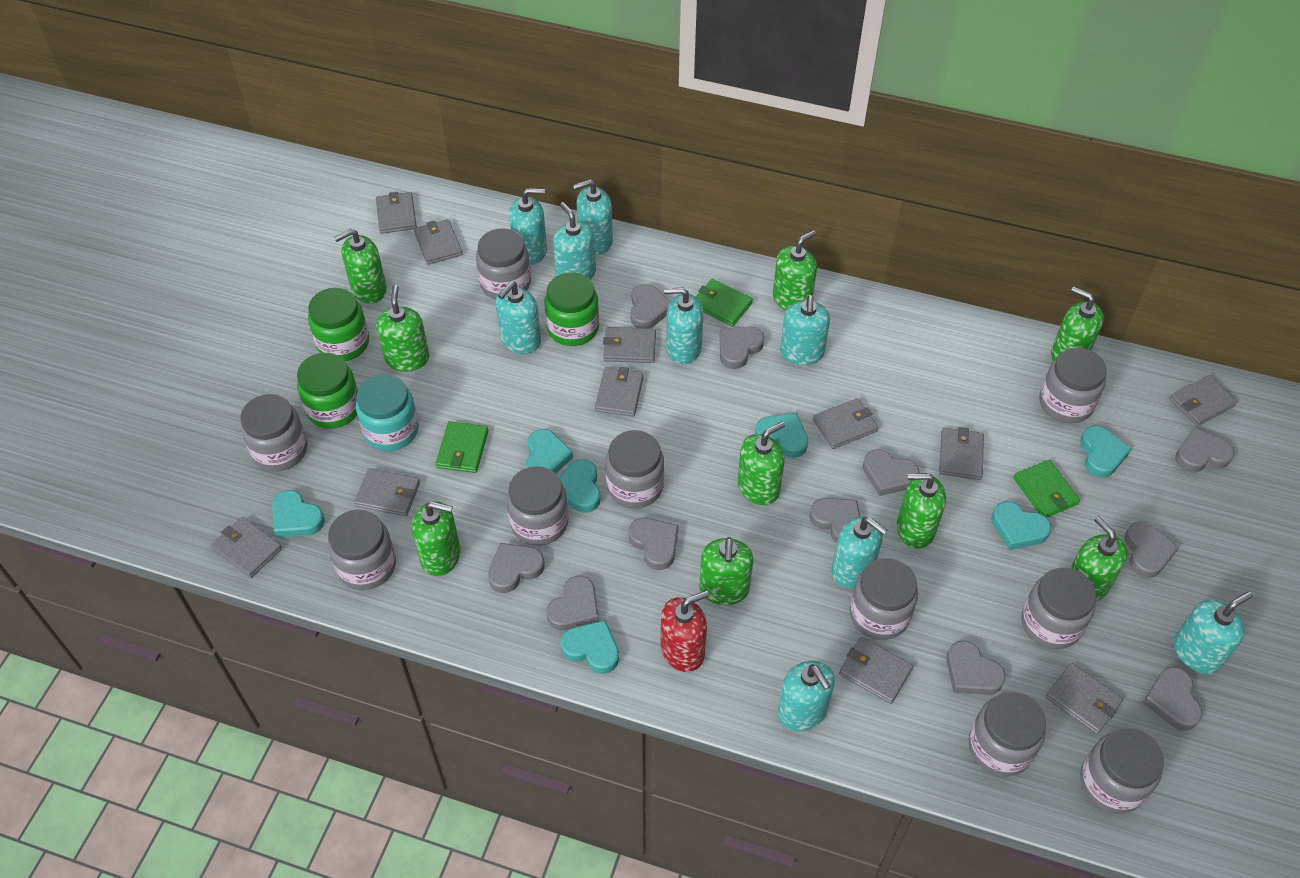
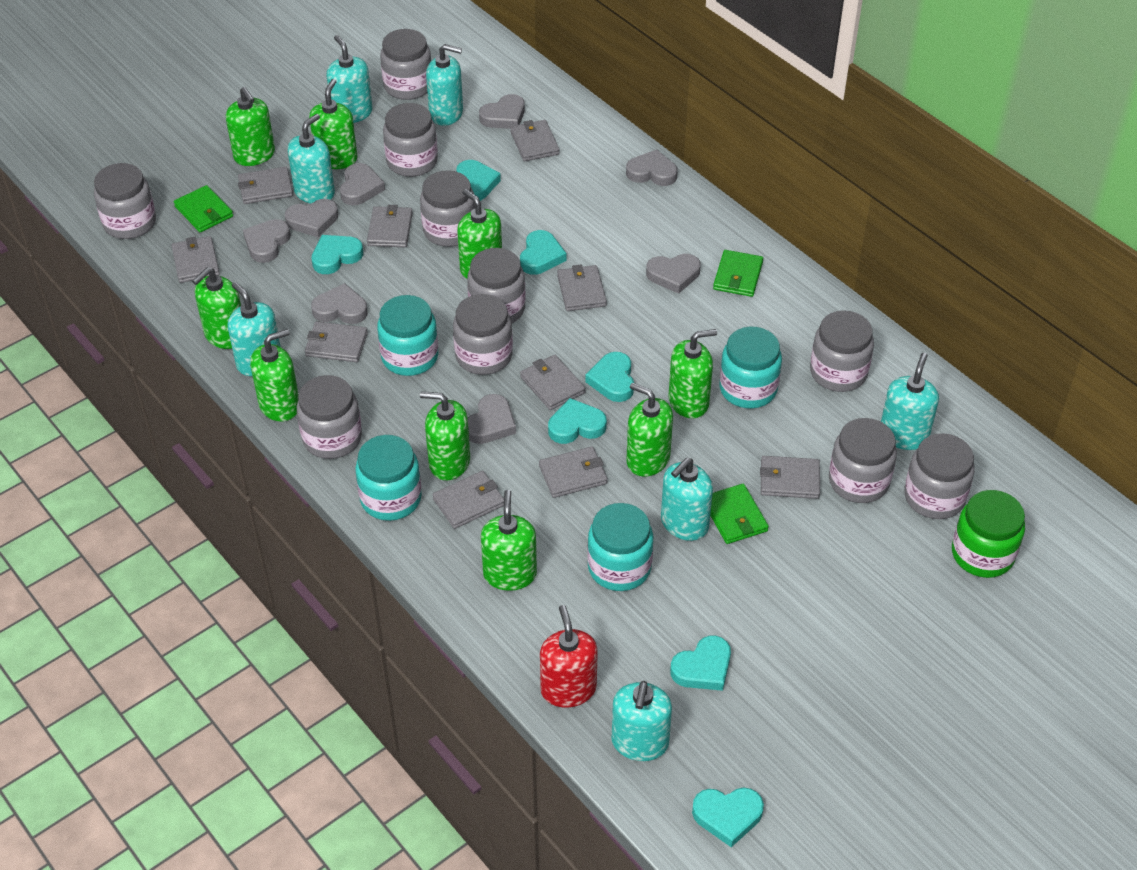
green jar: [297,353,358,429] [308,288,369,361] [544,272,599,346] = 3 -> [952,490,1025,578] = 1
grey heart: [488,543,545,593] [547,576,599,631] [629,518,678,570] [631,284,671,328] [720,327,764,369] [809,498,860,543] [863,449,919,496] [946,640,1006,695] [1124,521,1179,578] [1143,667,1202,731] [1175,428,1234,472] = 11 -> [243,219,291,263] [285,199,338,238] [311,283,368,324] [340,163,385,205] [468,394,516,444] [479,94,525,129] [626,149,678,186] [646,254,701,294] = 8
grey wallet: [211,517,282,578] [354,468,420,516] [376,192,417,234] [414,219,462,265] [595,367,644,417] [603,327,656,363] [813,398,879,449] [839,637,913,704] [939,427,984,480] [1045,663,1123,734] [1169,375,1237,426] = 11 -> [171,236,220,283] [238,167,293,204] [305,321,368,362] [367,205,413,247] [432,471,504,529] [510,120,560,162] [520,355,586,410] [539,446,608,498] [557,265,607,311] [760,456,820,499] = 10
turquoise jar: [356,374,419,451] = 1 -> [355,435,422,521] [377,295,438,376] [587,503,653,591] [719,327,782,408] = 4
turquoise soap dispenser: [496,282,541,354] [509,188,547,265] [553,202,596,280] [573,179,613,255] [664,288,704,364] [777,661,835,732] [780,295,830,365] [831,516,888,588] [1174,592,1253,674] = 9 -> [228,282,281,376] [288,114,335,203] [327,35,372,123] [426,44,463,126] [612,681,672,761] [661,458,713,541] [881,353,939,450] = 7

